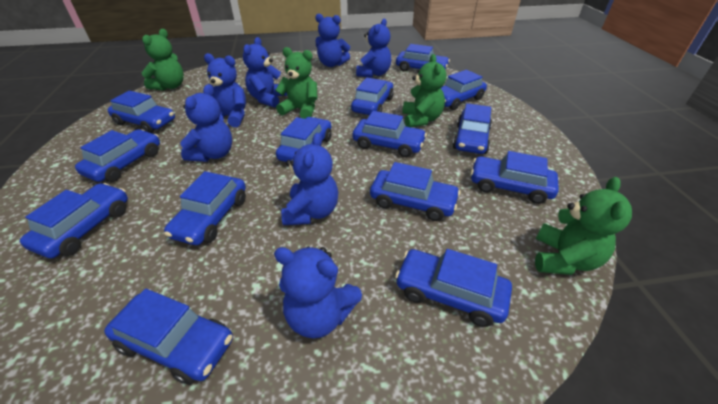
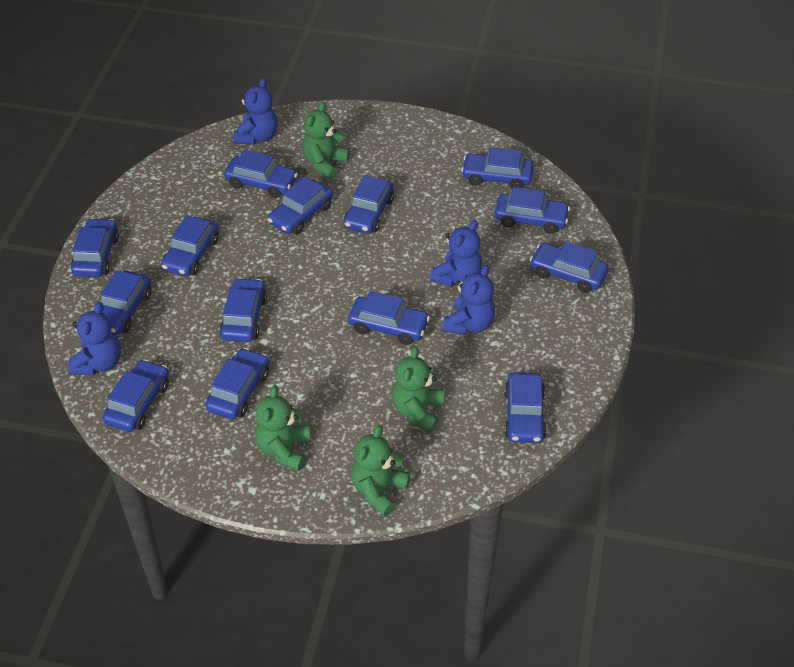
blue teddy bear: [180,84,232,162] [204,53,246,127] [243,37,287,107] [274,247,362,338] [281,133,338,225] [315,14,350,67] [356,19,391,78] = 7 -> [68,302,121,375] [233,78,278,145] [430,220,482,287] [442,265,495,335] = 4

